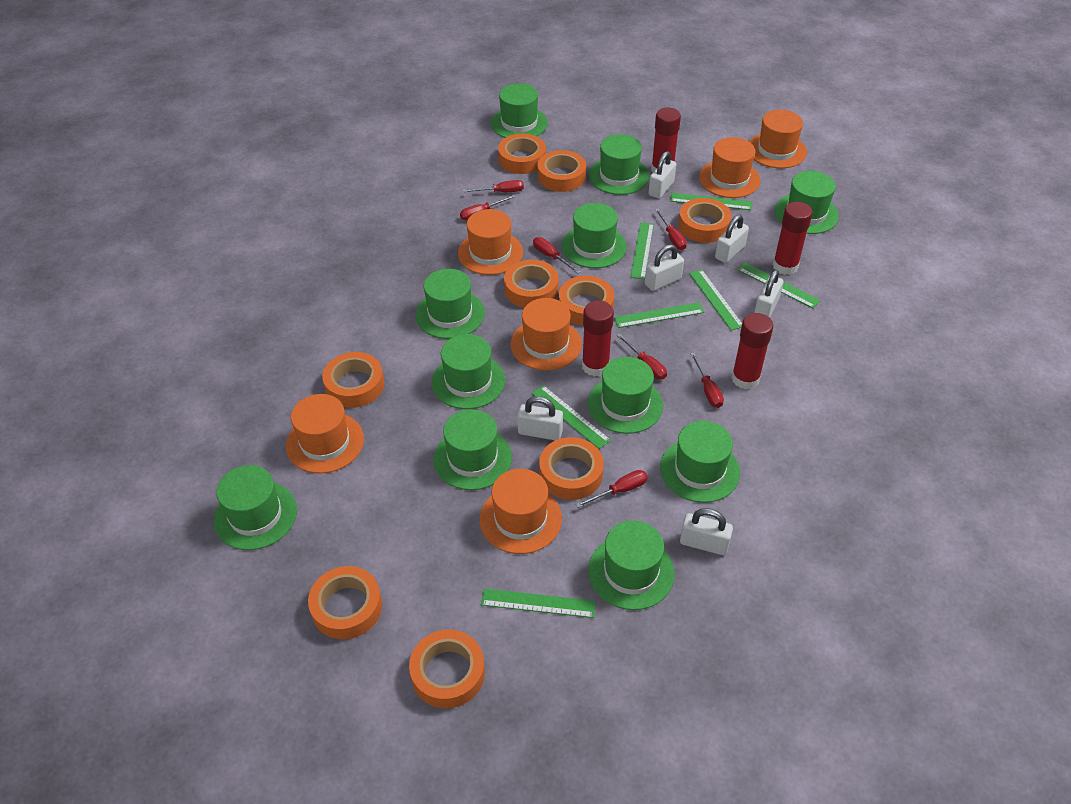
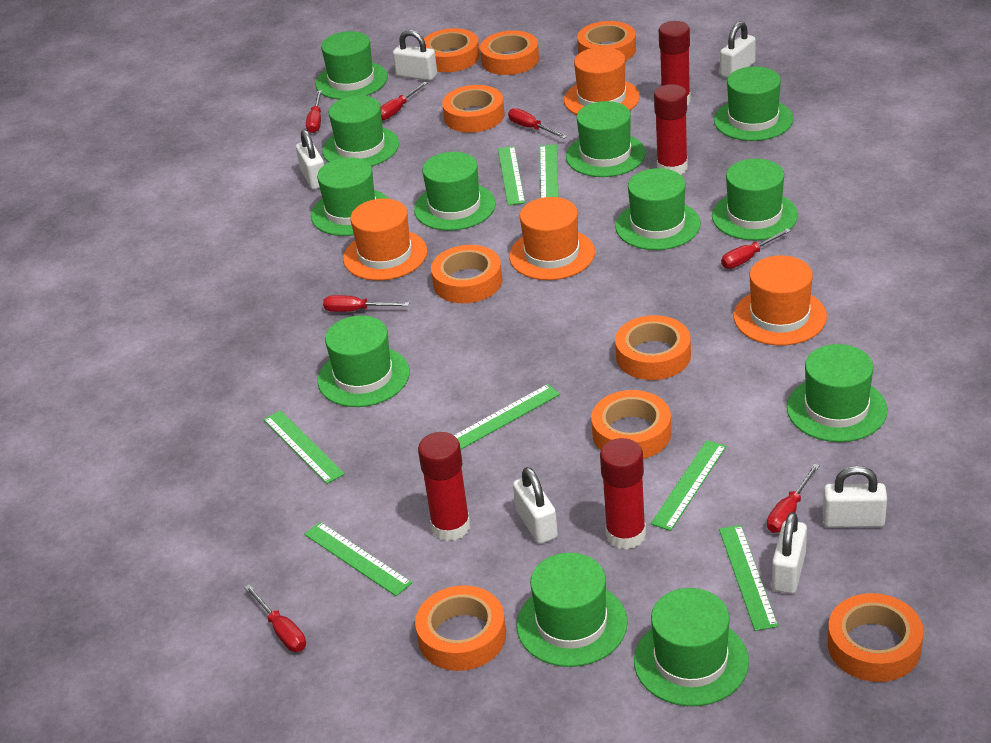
green hat: [214,465,297,550] [415,269,485,339] [432,334,505,409] [433,409,512,490] [491,83,548,138] [562,203,627,268] [588,357,663,434] [588,520,675,610] [589,134,649,195] [660,421,740,503] [775,171,839,234] = 11 -> [311,157,389,236] [316,31,388,99] [318,316,410,407] [322,95,399,166] [414,152,496,231] [517,553,628,667] [566,101,646,177] [615,168,701,250] [634,588,749,706] [712,159,798,240] [714,67,793,141] [787,344,887,442] = 12
orange hat: [286,394,364,474] [458,209,523,275] [480,469,562,554] [510,298,582,370] [699,137,760,198] [749,110,807,168] = 6 -> [343,198,427,281] [509,197,595,280] [564,47,640,115] [734,255,827,345] = 4

